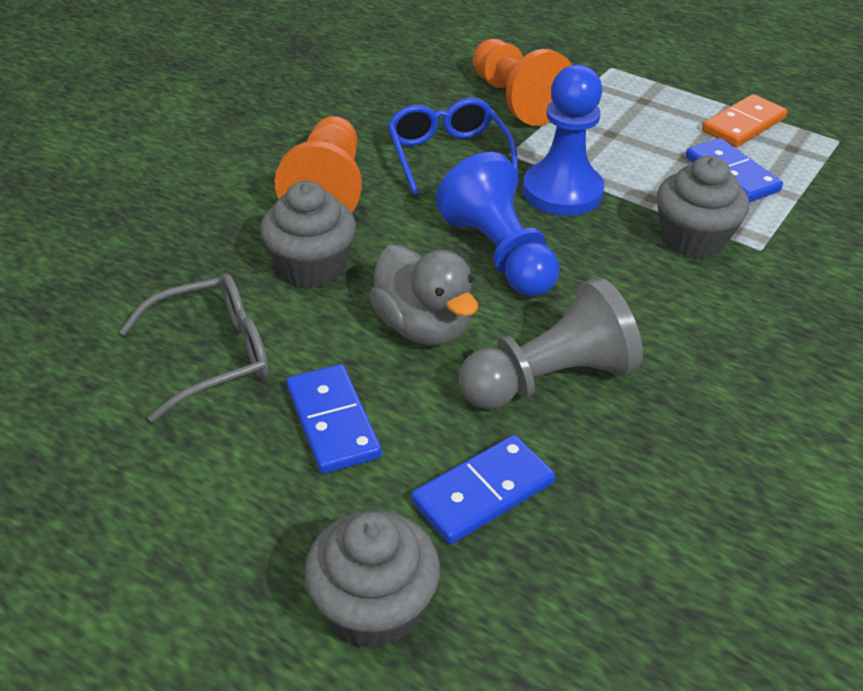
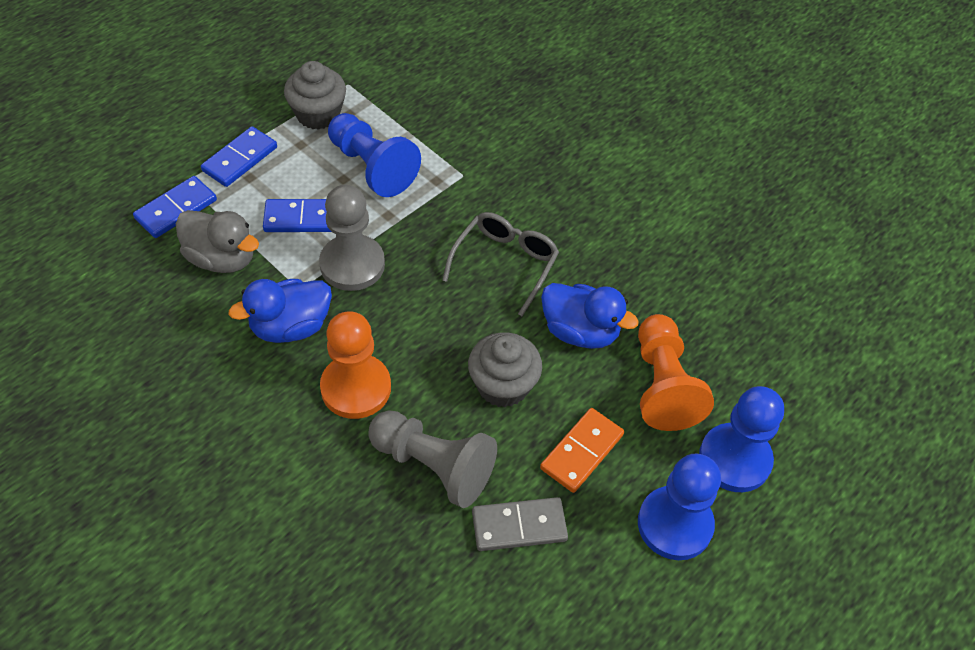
blue duck: none = 0 -> [229,279,332,343] [541,283,639,349] = 2
blue glasses: [387,98,518,195] = 1 -> none = 0
blue pawn: [436,152,560,297] [523,64,604,216] = 2 -> [328,113,421,197] [638,454,721,560] [699,386,784,492] = 3
grey cupcake: [260,181,356,288] [304,510,440,649] [657,156,749,259] = 3 -> [284,61,346,130] [468,332,542,407] = 2
grey domino: none = 0 -> [472,497,568,551] = 1
grey pawn: [459,277,643,409] = 1 -> [319,185,385,291] [368,411,497,508] = 2

